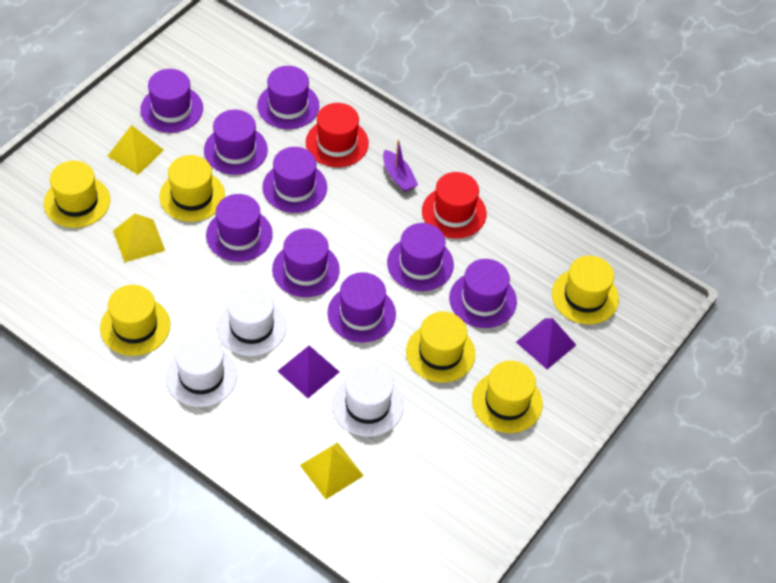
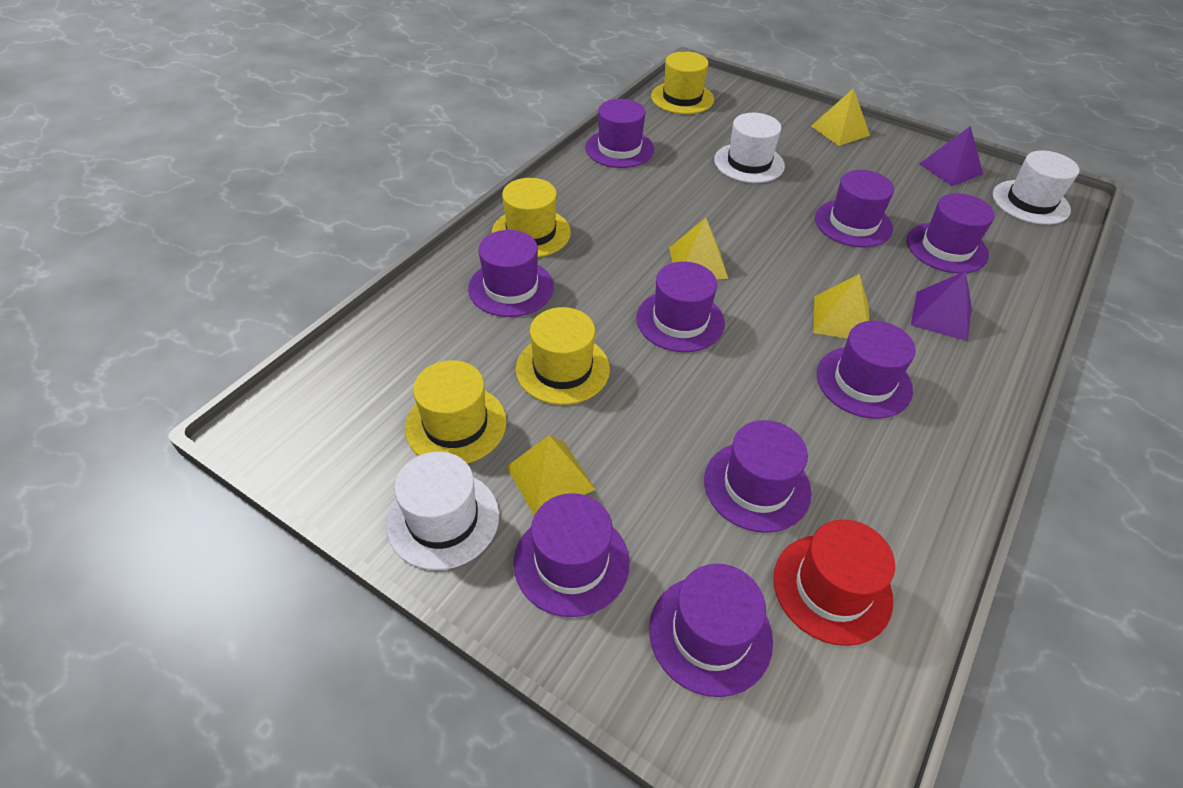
purple boat: [383,140,418,192] = 1 -> none = 0
red hat: [306,103,369,167] [422,172,487,238] = 2 -> [773,519,895,646] = 1
yellow hat: [44,161,110,228] [100,285,170,356] [159,155,225,222] [406,311,475,383] [472,361,543,433] [552,256,619,324] = 6 -> [405,360,507,464] [492,178,571,257] [516,307,610,405] [651,51,714,114] = 4
yellow pyramid: [107,125,164,175] [113,214,165,262] [300,442,364,499] = 3 -> [506,435,596,515] [669,218,728,279] [811,88,870,146] [814,274,869,339] = 4

